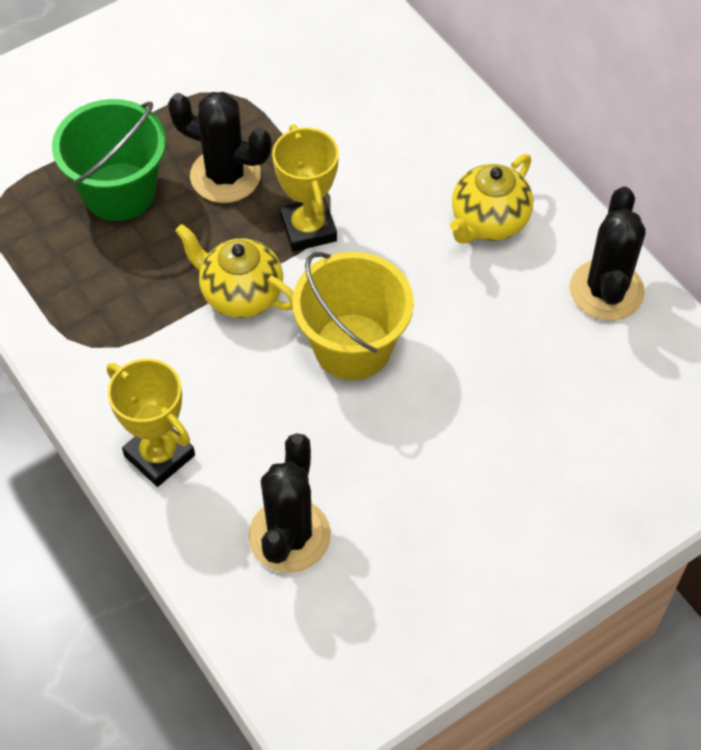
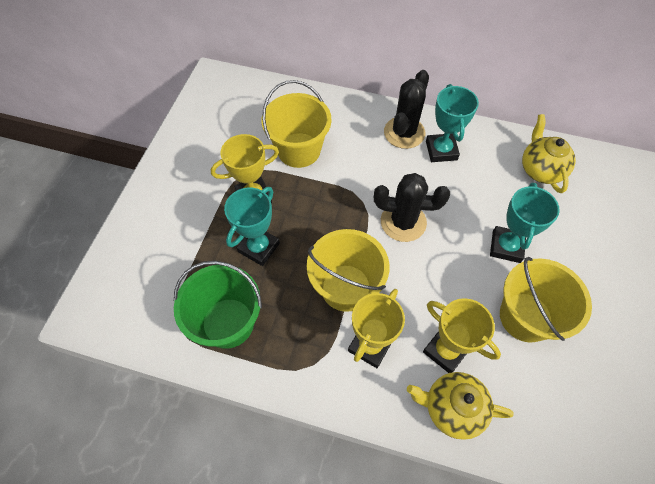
black cactus: [168,92,272,203] [248,433,331,573] [570,187,646,321] = 3 -> [374,173,450,242] [384,70,429,149] = 2
turquoise trophy: none = 0 -> [224,187,280,266] [426,84,479,162] [490,182,560,263] = 3
yellow bucket: [292,252,414,380] = 1 -> [262,80,332,168] [307,229,390,312] [500,257,592,342] = 3
yellow trophy: [107,359,195,487] [272,124,339,252] = 2 -> [211,134,279,203] [348,289,405,368] [423,298,501,373] = 3

